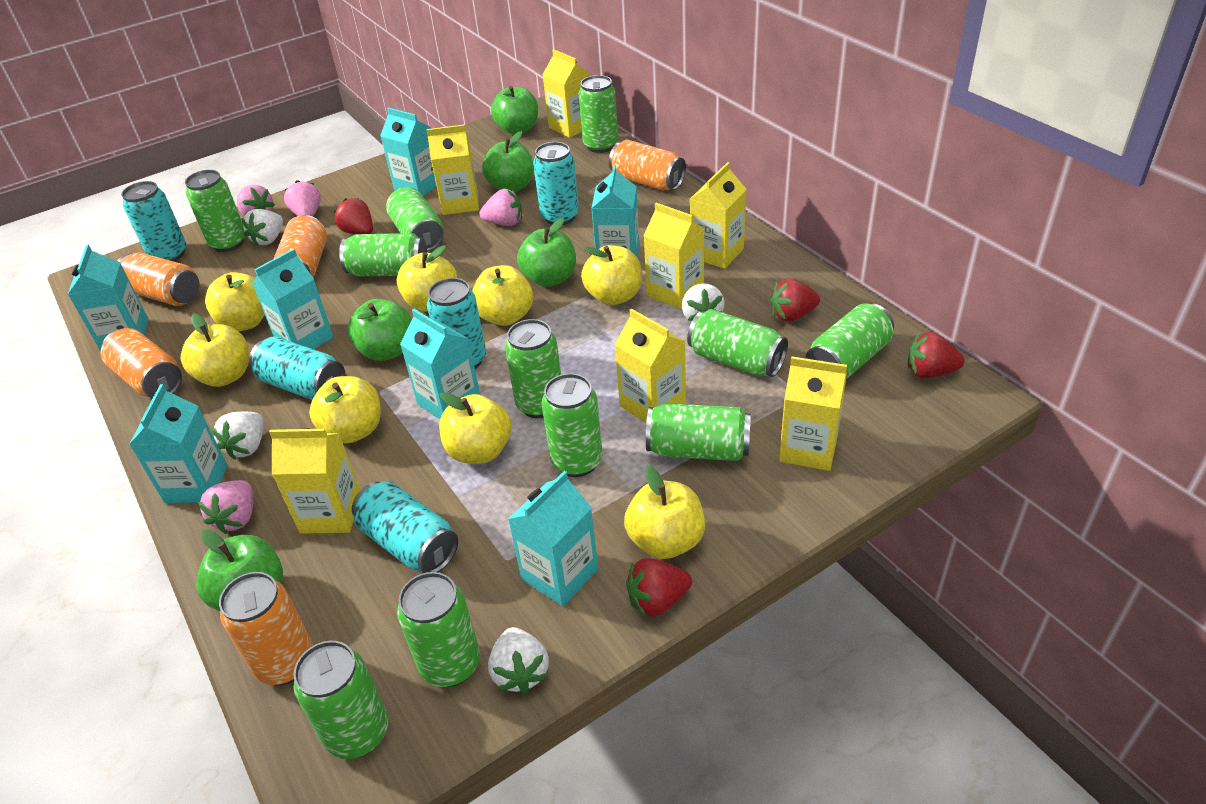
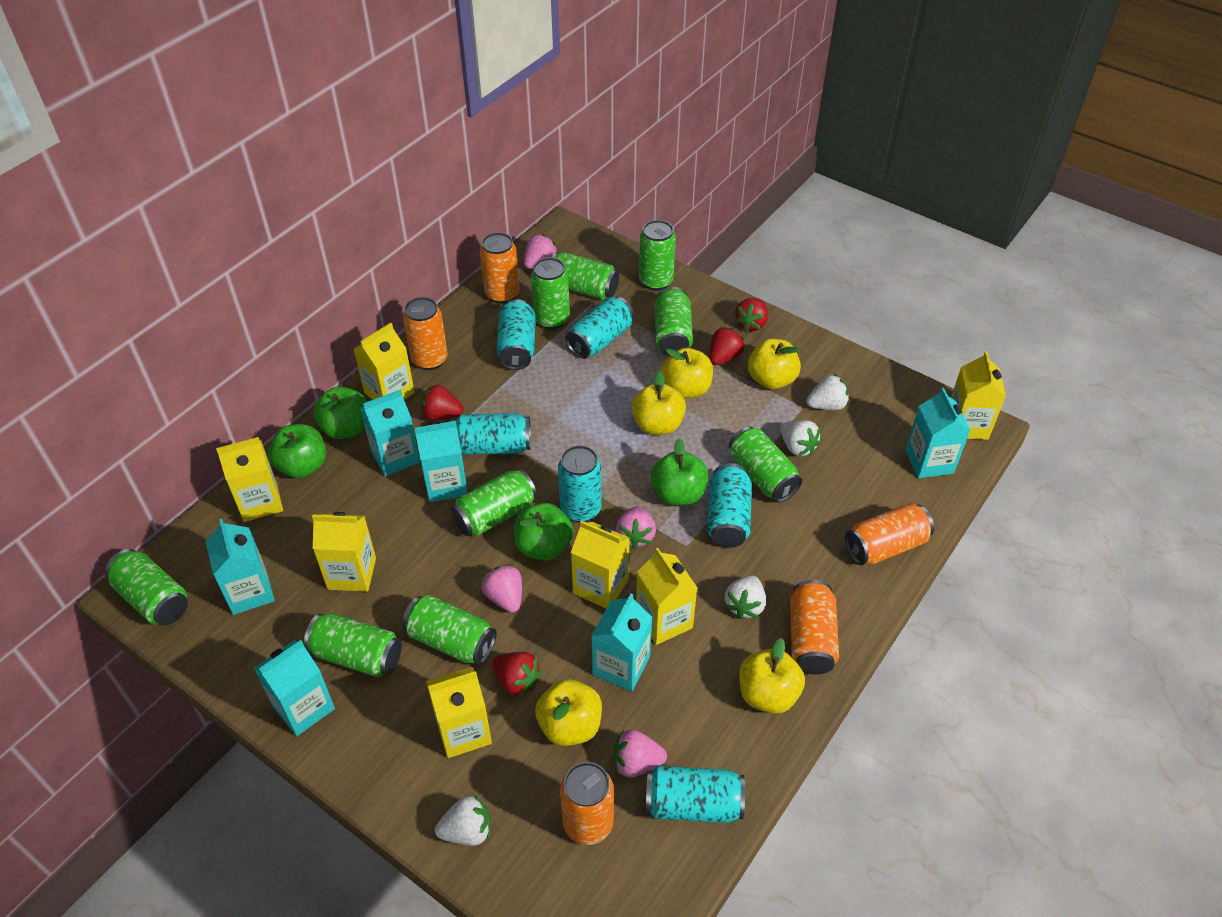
green apple: [196,529,283,611] [348,299,412,361] [482,131,534,192] [491,86,538,135] [517,218,576,287] = 5 -> [268,424,326,478] [314,386,367,439] [514,503,573,561] [651,439,708,506] = 4
green can: [185,170,245,252] [293,641,388,759] [339,233,427,276] [386,187,444,251] [397,572,480,687] [505,319,561,418] [542,373,603,477] [578,75,618,153] [646,403,751,461] [687,309,788,377] [806,304,894,379] = 11 -> [105,549,188,625] [304,613,402,677] [402,595,497,665] [451,469,537,536] [531,257,570,330] [552,252,619,300] [639,220,676,291] [655,287,693,356] [729,426,802,503] = 9
turquoise can: [121,181,186,261] [249,337,345,400] [352,481,458,573] [427,278,486,369] [533,142,579,225] = 5 -> [453,413,531,454] [497,299,535,370] [558,445,602,522] [565,297,634,359] [645,766,745,823] [707,463,752,548] = 6
turquoise carton: [68,244,149,351] [129,384,228,503] [252,249,333,349] [380,107,436,196] [400,309,480,419] [508,471,598,606] [591,164,639,258] = 7 -> [205,519,275,615] [254,640,335,736] [360,389,420,476] [415,421,468,502] [591,594,652,692] [905,387,971,478] = 6
yellow apple: [181,313,249,387] [205,272,265,331] [309,376,381,444] [397,245,458,312] [439,392,511,464] [472,265,533,326] [581,245,642,305] [624,466,705,559] = 8 -> [535,679,602,746] [631,371,686,435] [660,348,713,399] [739,638,805,714] [748,339,801,389] = 5

